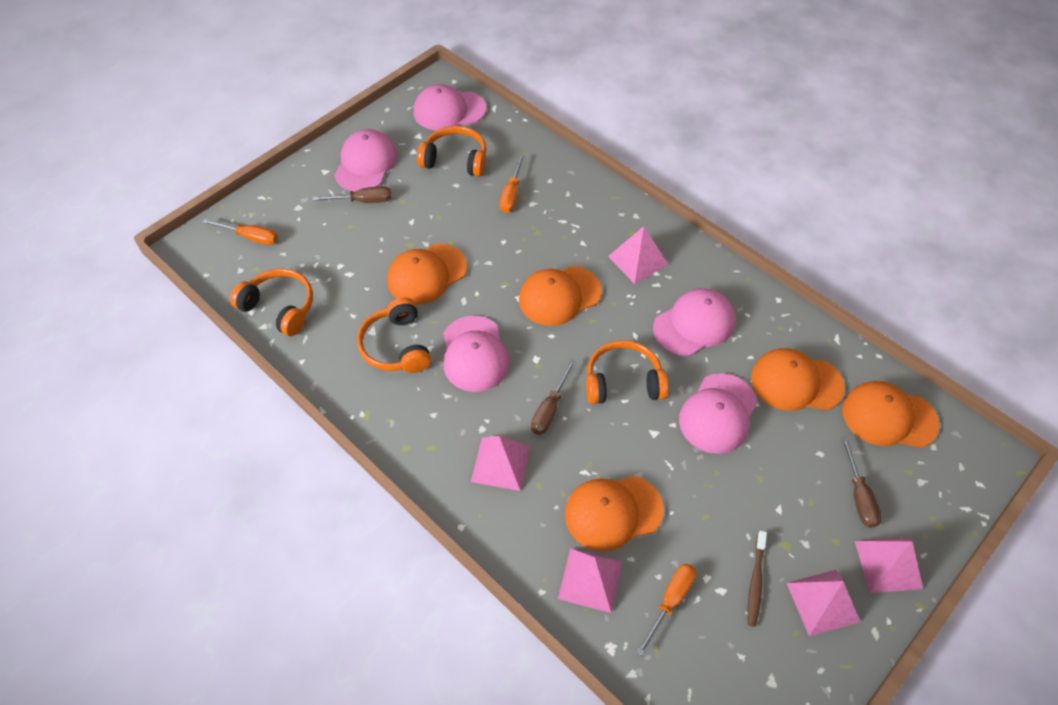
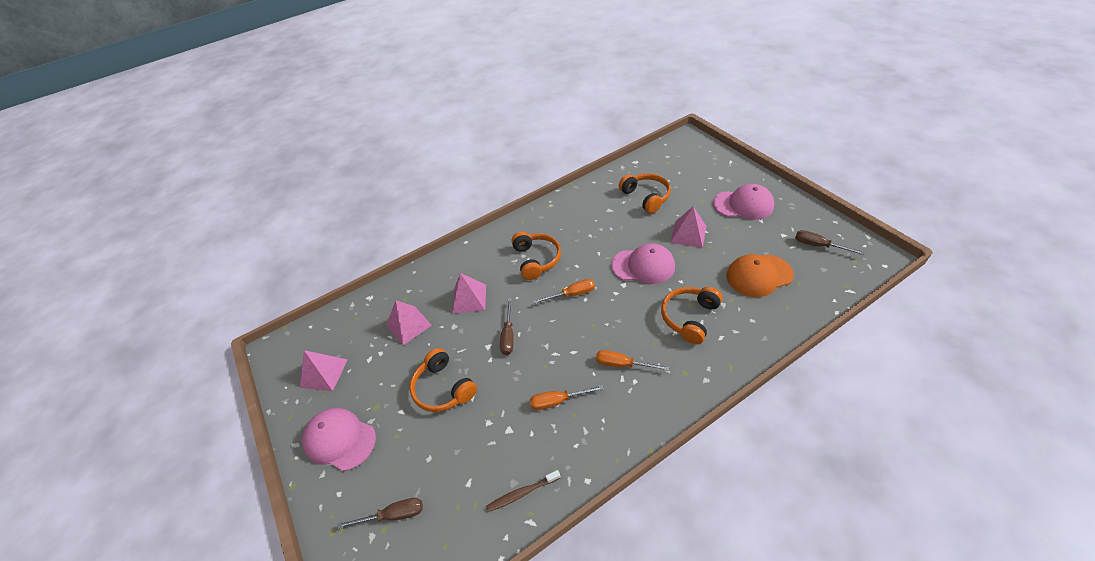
orange cap: [387,244,467,305] [519,266,602,326] [565,476,664,551] [751,348,845,411] [842,381,939,448] = 5 -> [726,254,794,297] = 1
pink cap: [334,129,398,191] [414,84,486,131] [443,316,510,392] [653,288,736,356] [679,373,758,454] = 5 -> [302,408,376,471] [611,243,675,284] [713,184,774,220] = 3
pink pyramid: [471,436,530,491] [558,548,623,613] [608,226,668,284] [786,570,860,636] [855,537,923,593] = 5 -> [300,350,348,391] [386,300,432,345] [452,273,486,314] [670,206,706,248] = 4

